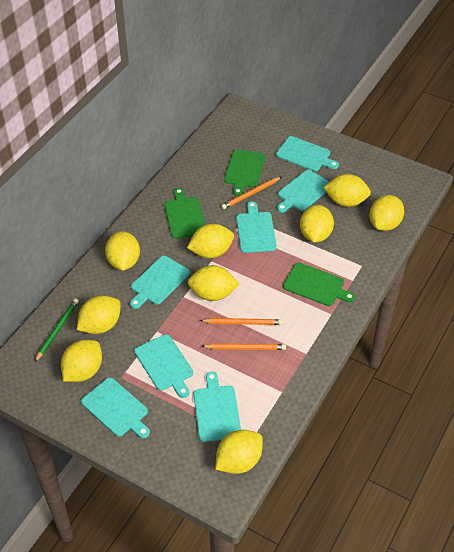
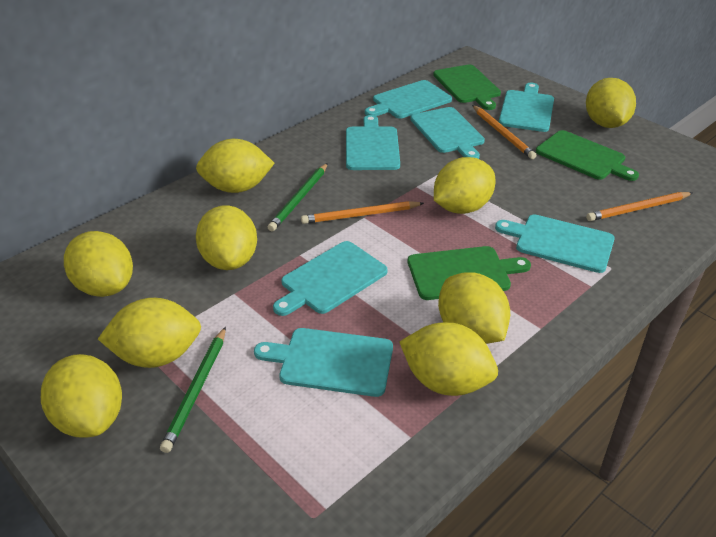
green pencil: [35,298,79,362] = 1 -> [160,327,226,453] [267,163,328,231] = 2

